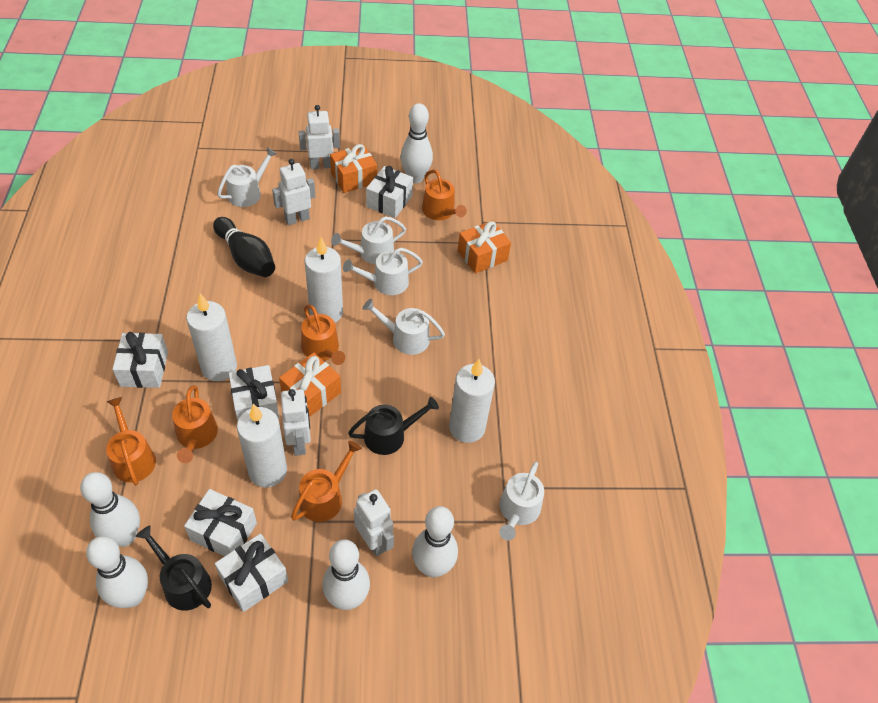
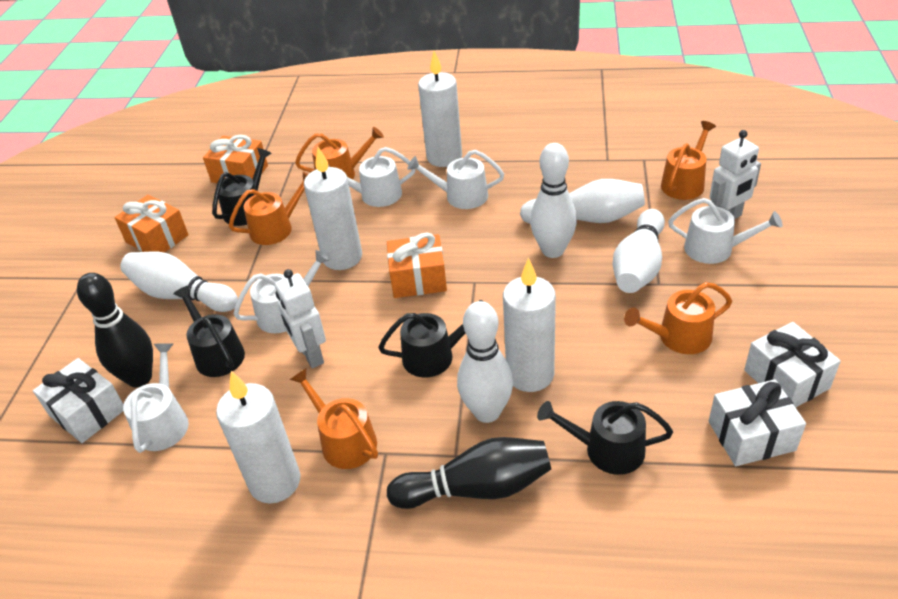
black bowling pin: [213,217,275,277] = 1 -> [77,273,153,388] [387,437,551,509] = 2
black watering can: [136,525,212,611] [348,397,439,455] = 2 -> [173,285,245,377] [212,148,271,226] [378,300,484,377] [537,401,673,475] = 4
white gift: [112,332,168,388] [184,489,257,556] [215,533,288,612] [229,365,280,421] [366,166,413,218] = 5 -> [33,358,124,443] [709,379,806,466] [744,322,841,408] = 3
white robot: [272,159,315,225] [281,389,311,456] [299,105,340,169] [354,489,394,556] = 4 -> [275,269,326,368] [710,130,761,219] = 2

